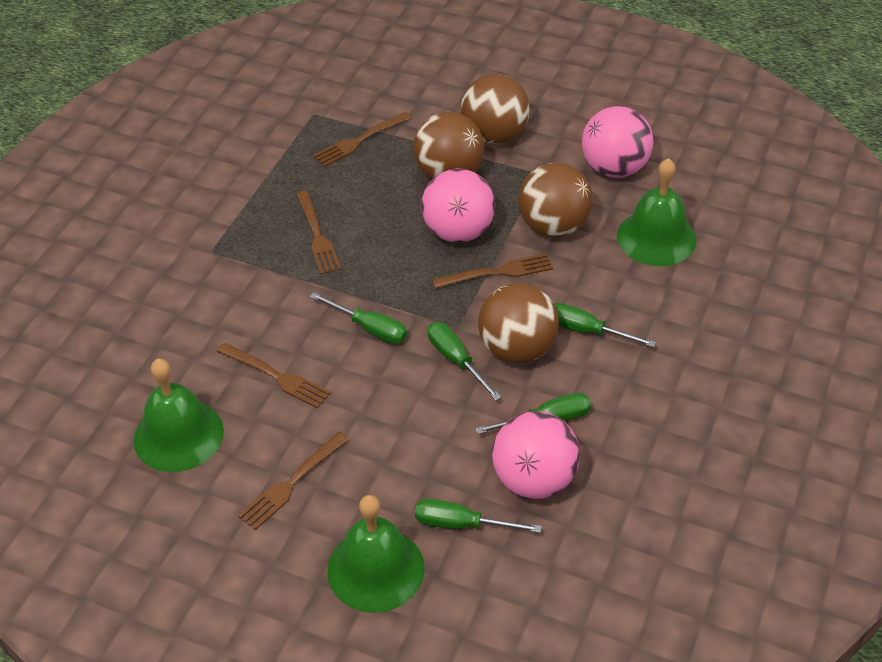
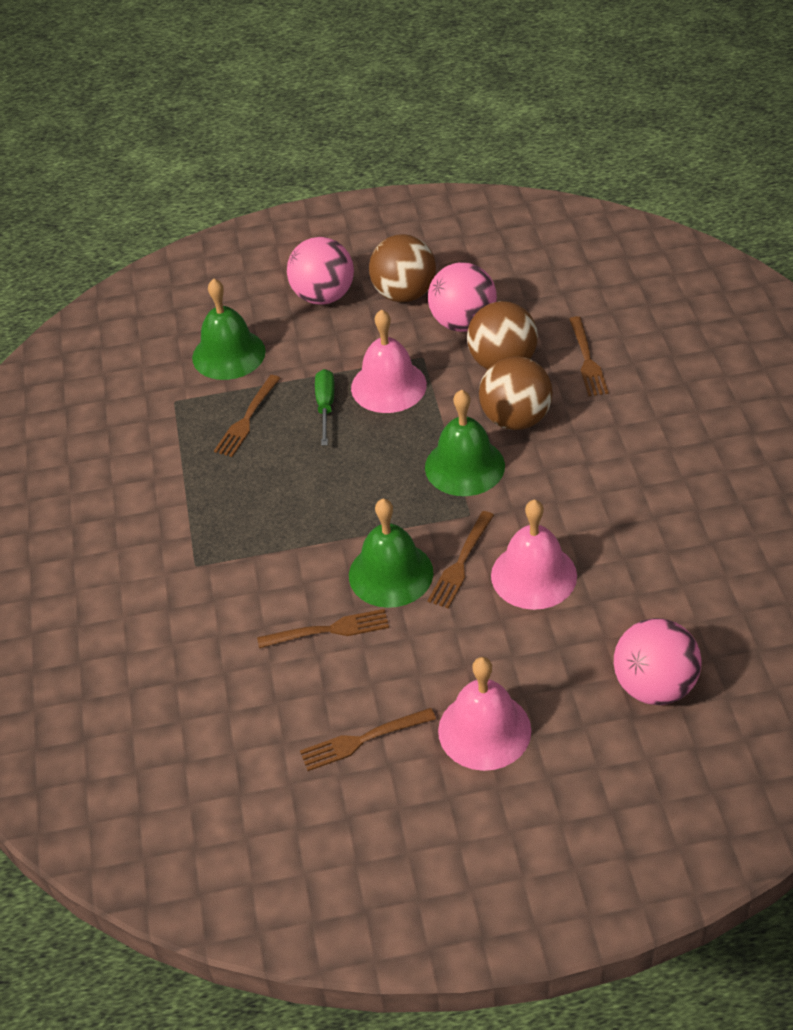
brown ball: [413,112,484,179] [461,74,530,144] [478,283,559,363] [518,163,593,237] = 4 -> [369,234,436,302] [467,301,538,370] [479,356,553,430] = 3
green screwdriver: [310,292,407,344] [415,499,542,533] [428,322,501,401] [475,393,591,434] [554,303,656,347] = 5 -> [315,369,335,446] = 1
pink bell: none = 0 -> [351,309,427,413] [438,657,531,771] [491,499,577,610] = 3

